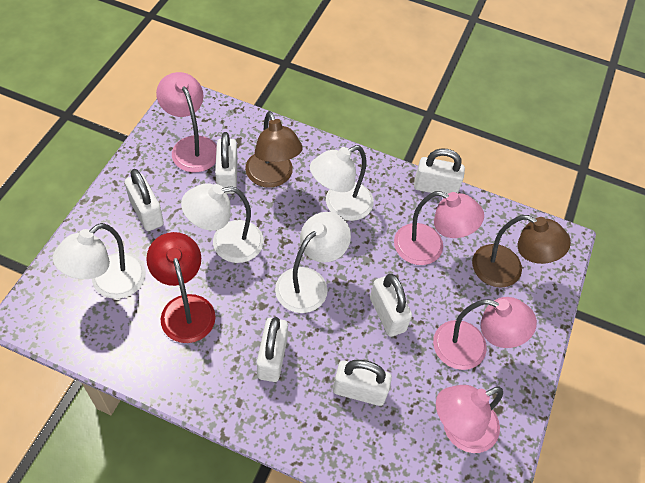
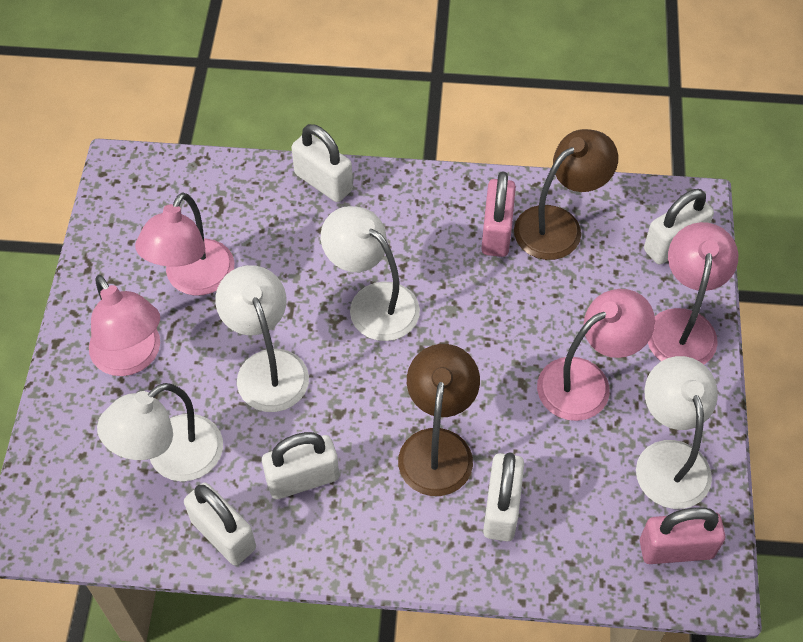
pink padlock: none = 0 -> [481,171,516,257] [640,507,725,564] = 2
red lamp: [146,232,216,343] = 1 -> none = 0
white padlock: [125,169,164,231] [215,132,238,194] [257,317,288,382] [333,360,392,406] [370,274,412,337] [414,148,465,194] = 6 -> [184,482,256,566] [262,432,339,499] [291,124,353,202] [483,452,524,541] [644,189,714,265] = 5

